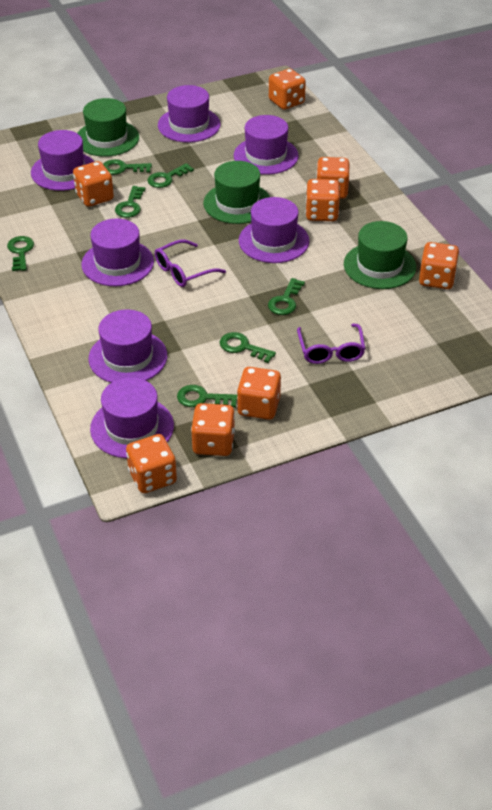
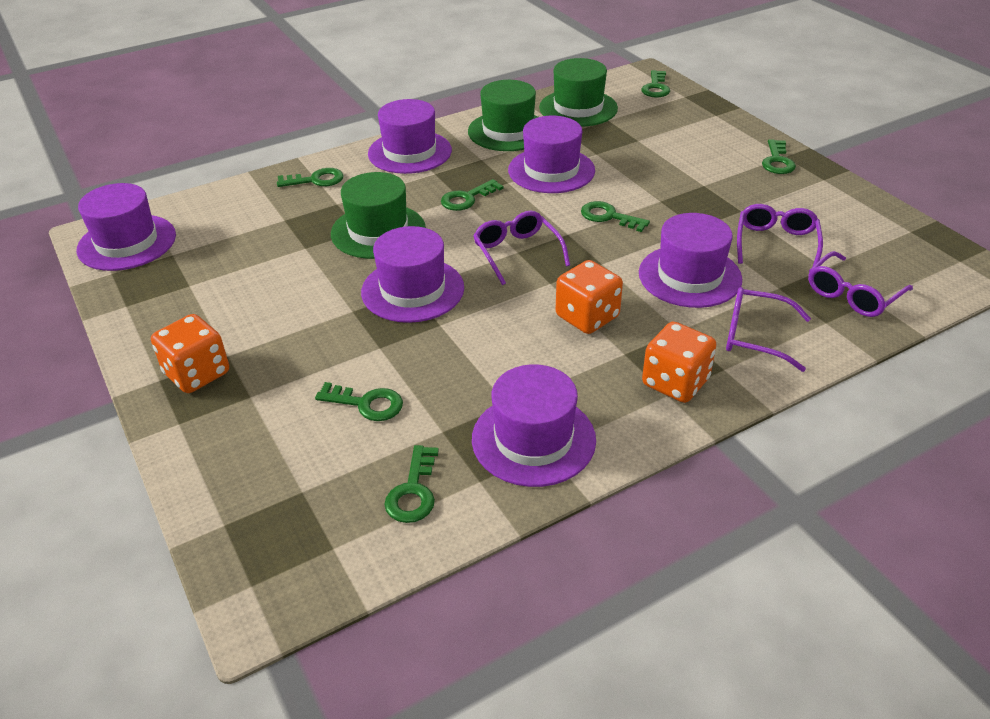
orange dice: [73,161,114,207] [126,434,177,493] [191,403,235,456] [237,367,281,420] [269,69,306,110] [305,179,340,221] [316,157,349,199] [419,242,459,289] = 8 -> [151,314,229,393] [556,260,623,334] [642,321,716,403] = 3
purple glasses: [155,239,226,287] [297,324,365,364] = 2 -> [473,211,570,285] [726,287,811,372] [737,204,823,266] [808,251,913,317] = 4
purple hat: [31,130,95,191] [81,219,154,286] [88,309,167,383] [90,377,174,458] [158,85,221,143] [234,115,299,175] [239,197,309,263] = 7 -> [77,183,176,271] [361,226,464,323] [368,99,452,174] [472,364,596,487] [508,116,595,193] [639,213,742,308] = 6

